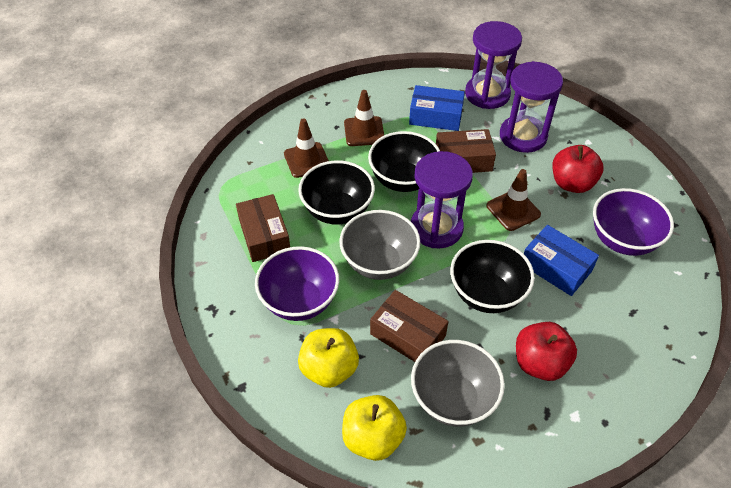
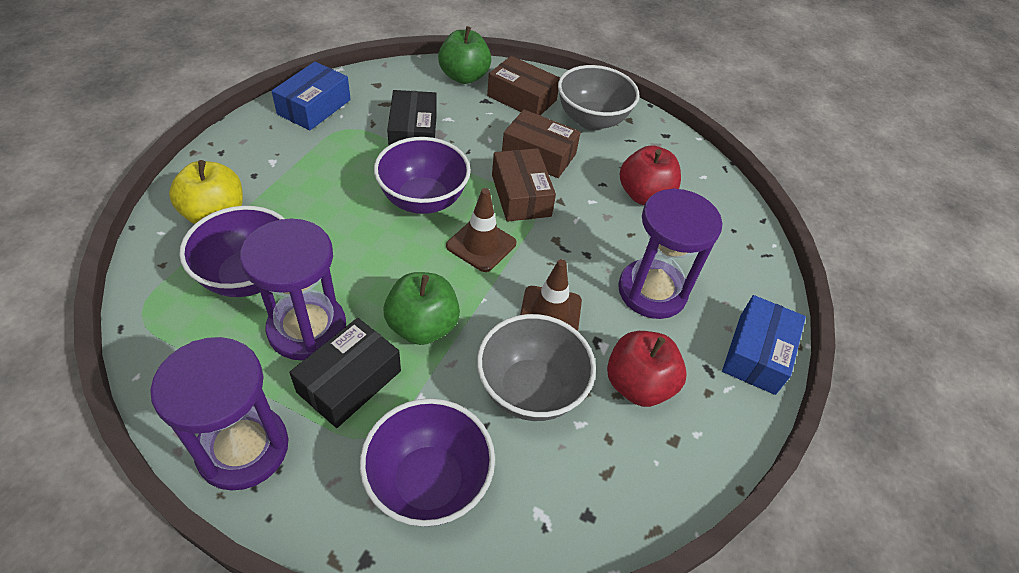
black bowl: [298,160,375,224] [368,131,440,192] [450,240,535,313] = 3 -> none = 0
black box: none = 0 -> [289,318,401,428] [387,90,437,145] = 2
brown traffic cone: [284,118,329,178] [344,90,384,146] [486,169,541,231] = 3 -> [446,188,516,272] [520,259,582,331] = 2
green apple: none = 0 -> [384,272,460,345] [438,26,491,84] = 2
purple bowl: [255,246,339,321] [593,188,674,256] = 2 -> [179,206,285,297] [360,398,495,527] [374,137,471,214] = 3
yellow apple: [298,328,359,388] [342,395,407,461] = 2 -> [169,160,243,224] = 1

